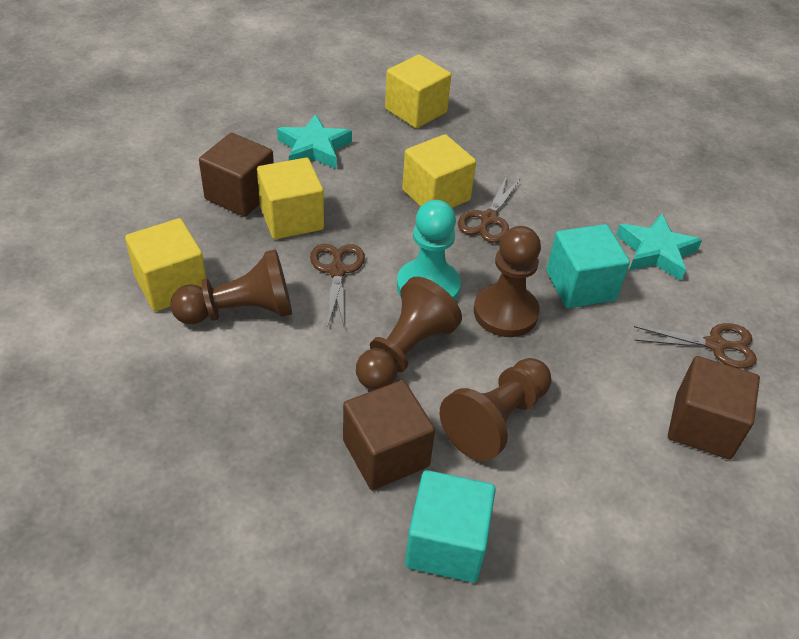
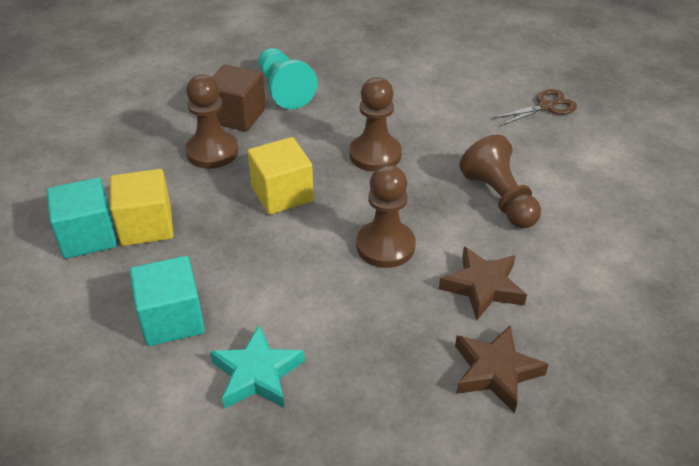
brown cube: [199,133,274,217] [343,380,435,490] [668,356,760,459] = 3 -> [212,64,266,132] = 1
brown scissors: [310,244,365,329] [458,176,521,243] [634,323,757,369] = 3 -> [494,89,577,126] = 1
brown star: none = 0 -> [439,246,527,320] [455,326,549,413] = 2
turquoise star: [277,114,352,169] [616,213,702,281] = 2 -> [210,325,305,409] = 1
yellow cube: [125,218,206,311] [257,158,324,239] [385,55,451,128] [402,134,476,208] = 4 -> [110,169,173,246] [248,137,314,215] = 2

